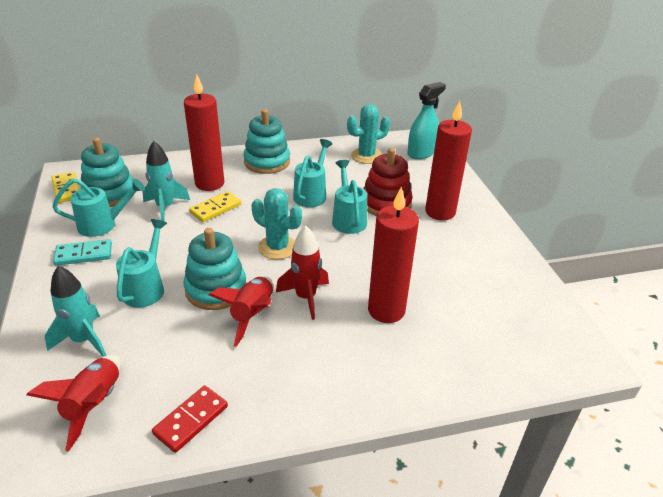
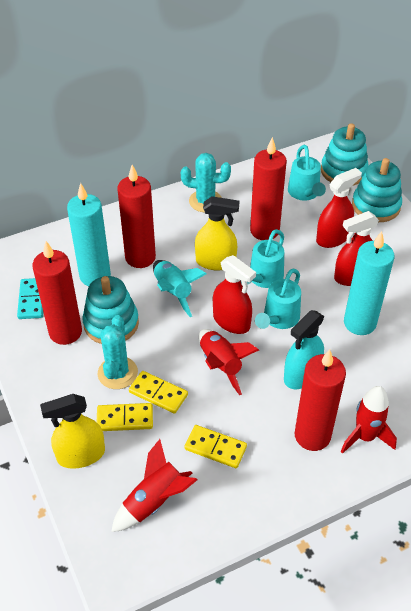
red candle: [184,74,224,191] [368,186,419,323] [425,101,472,220] = 3 -> [32,241,82,345] [117,165,156,268] [250,137,287,240] [295,349,346,451] = 4
red domino: [152,386,228,453] = 1 -> none = 0
red spray bottle: none = 0 -> [213,255,256,334] [316,168,362,248] [334,211,379,286] = 3
red stacking toy: [363,148,413,216] = 1 -> none = 0
turquoise candle: none = 0 -> [67,183,111,286] [344,231,394,335] = 2
turquoise rocket: [45,266,106,357] [142,141,190,221] = 2 -> [153,260,207,317] = 1
turquoise watering can: [52,179,145,237] [116,219,167,308] [293,139,333,207] [332,160,367,234] = 4 -> [240,229,284,288] [255,269,301,329] [288,145,326,201] = 3
yellow domino: [51,172,80,203] [189,191,241,222] = 2 -> [97,403,153,431] [129,371,188,414] [184,425,247,468] = 3
yellow spray bottle: none = 0 -> [40,394,105,469] [195,196,239,270] = 2

